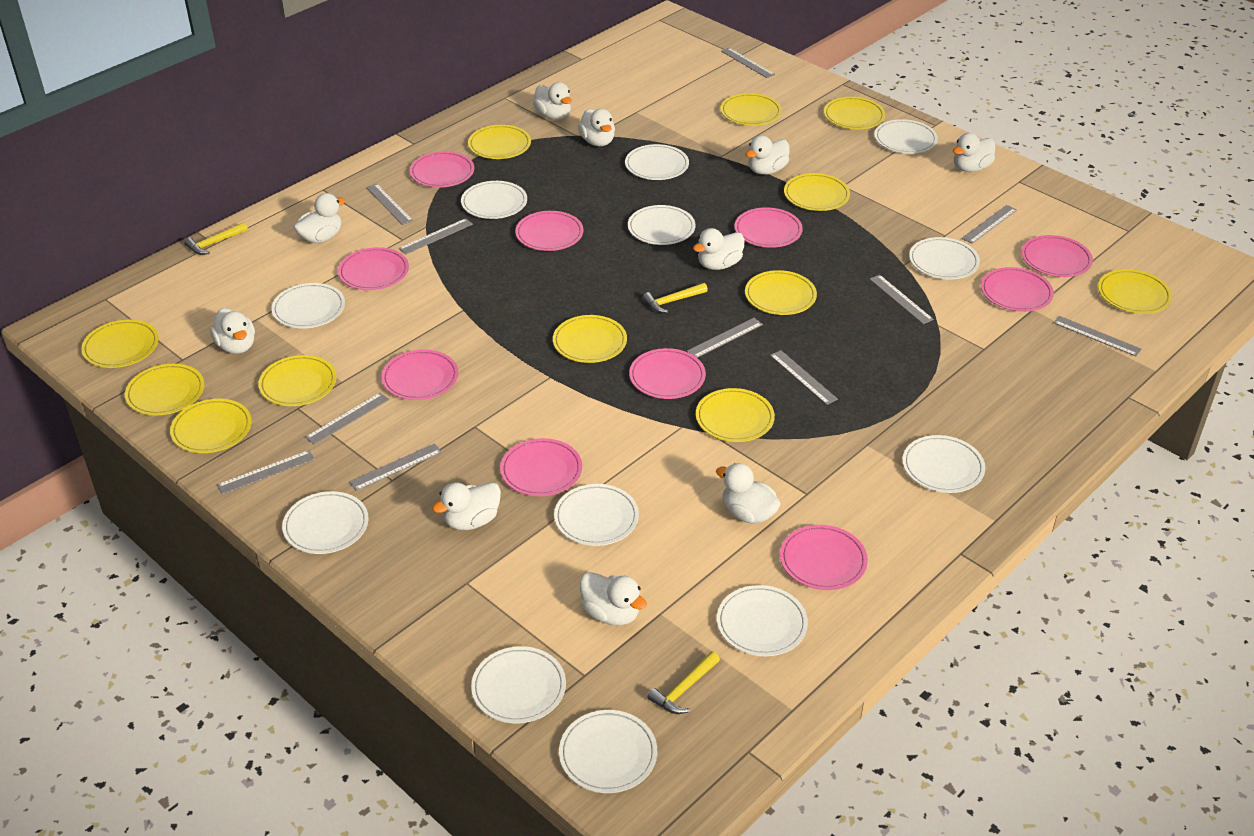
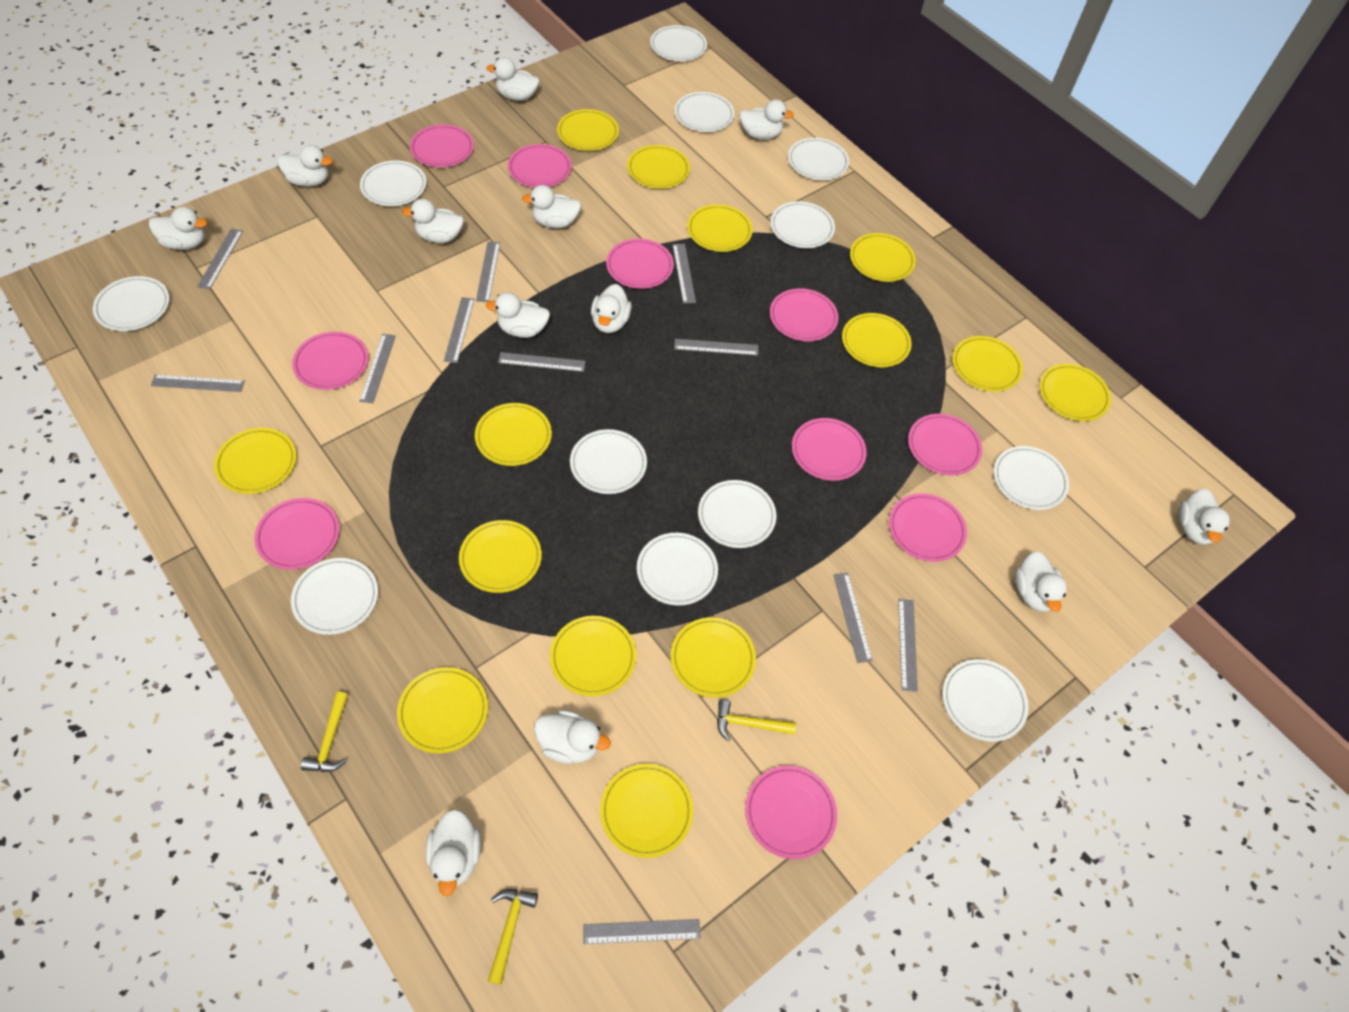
white duck: [210,308,255,354] [293,193,345,243] [432,482,501,530] [533,82,572,120] [578,109,615,146] [580,572,647,625] [693,228,745,270] [716,463,781,524] [745,135,790,175] [953,133,995,172] = 10 -> [149,207,207,250] [277,145,333,187] [402,199,464,243] [426,809,481,896] [486,57,540,101] [486,292,550,338] [522,185,581,228] [534,710,611,764] [591,284,632,333] [739,99,794,139] [1015,551,1067,612] [1178,488,1230,545] = 12
yellow plate: [81,320,159,368] [125,364,204,416] [170,399,251,453] [258,355,336,406] [468,125,531,159] [553,315,627,363] [696,388,775,442] [720,93,782,126] [745,270,817,315] [784,173,850,211] [824,97,885,129] [1098,269,1172,314] = 12 -> [214,428,296,494] [397,667,488,753] [459,520,542,593] [475,403,552,466] [550,616,636,696] [557,109,619,151] [600,764,693,858] [627,145,690,189] [671,617,756,697] [687,204,753,252] [842,313,912,367] [850,233,916,282] [952,336,1023,392] [1039,364,1111,421] = 14

